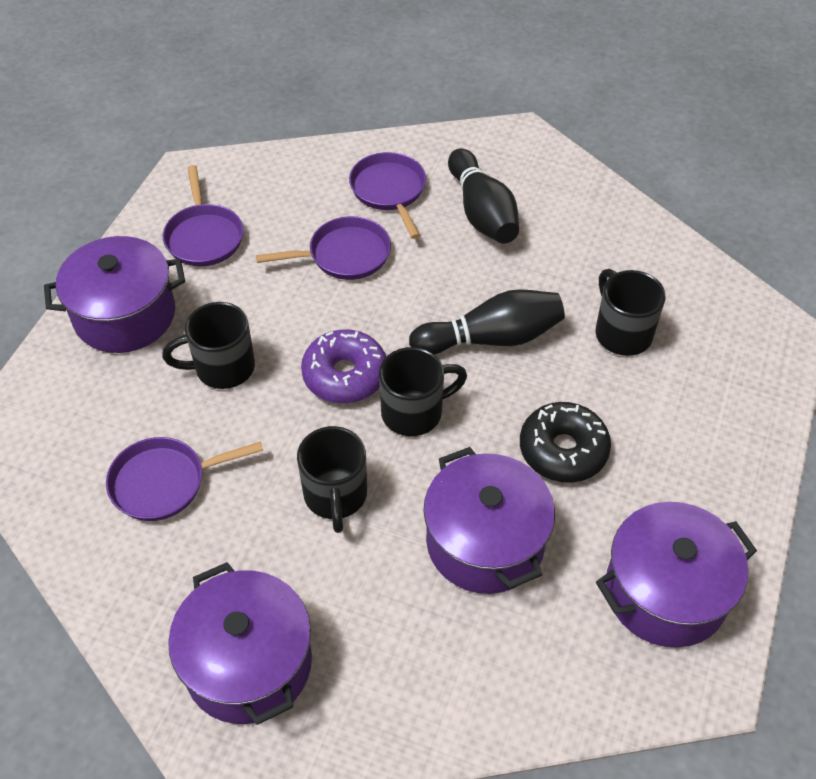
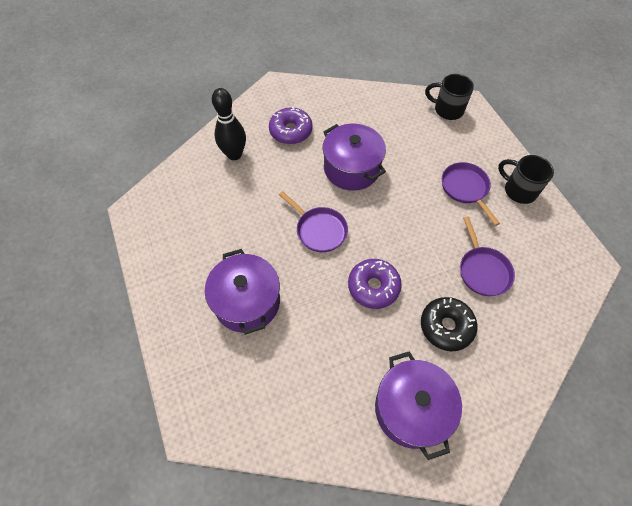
black bowling pin: [409,289,565,355] [448,149,519,244] = 2 -> [212,88,246,160] = 1
black mug: [162,302,255,389] [297,426,367,533] [379,347,467,436] [596,269,666,356] = 4 -> [425,74,474,120] [498,155,554,204] = 2
purple donut: [301,329,386,403] = 1 -> [269,107,313,144] [348,259,402,309] = 2
purple pan: [106,437,263,521] [163,165,243,266] [256,216,391,280] [349,152,426,239] = 4 -> [279,191,348,252] [442,162,500,226] [460,216,515,296] = 3
purple pot: [44,236,185,353] [168,562,312,725] [424,447,555,594] [596,502,757,648] = 4 -> [205,249,280,335] [323,124,386,191] [375,351,462,460] = 3

